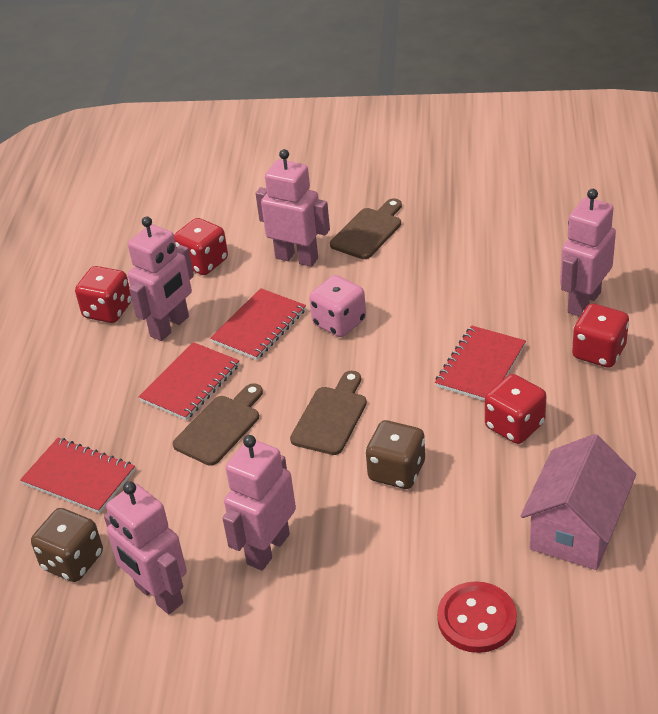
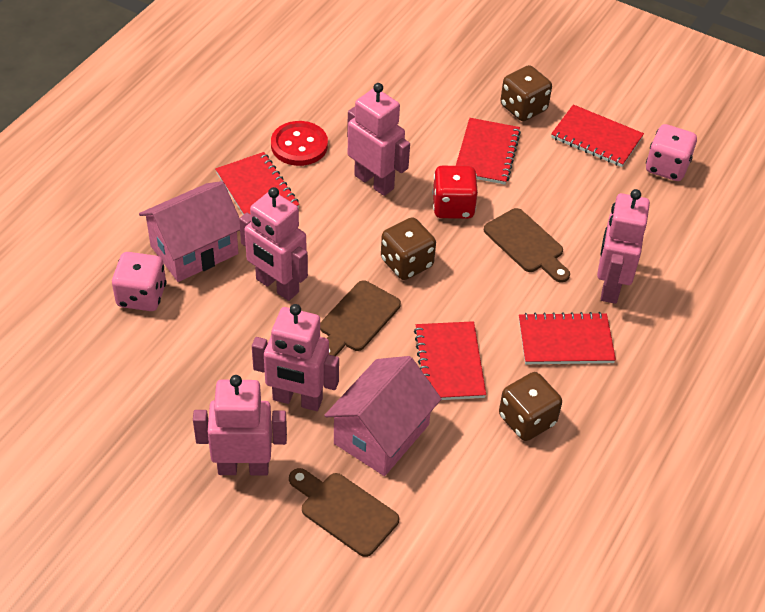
brown dice: [31,508,103,582] [366,420,425,489] = 2 -> [381,217,436,280] [499,372,562,441] [500,65,552,121] = 3
pink dice: [309,275,366,337] = 1 -> [112,252,166,311] [646,124,697,181] = 2
pink house: [521,434,636,570] = 1 -> [139,181,240,282] [324,356,441,476] = 2
red dice: [75,266,132,323] [174,218,228,275] [485,374,546,444] [572,304,629,368] = 4 -> [432,166,478,219] = 1
red notebook: [20,438,135,514] [138,342,239,420] [210,288,306,360] [435,325,526,401] = 4 -> [215,152,299,215] [414,321,486,400] [456,118,521,185] [519,312,616,364] [551,104,644,167] = 5

